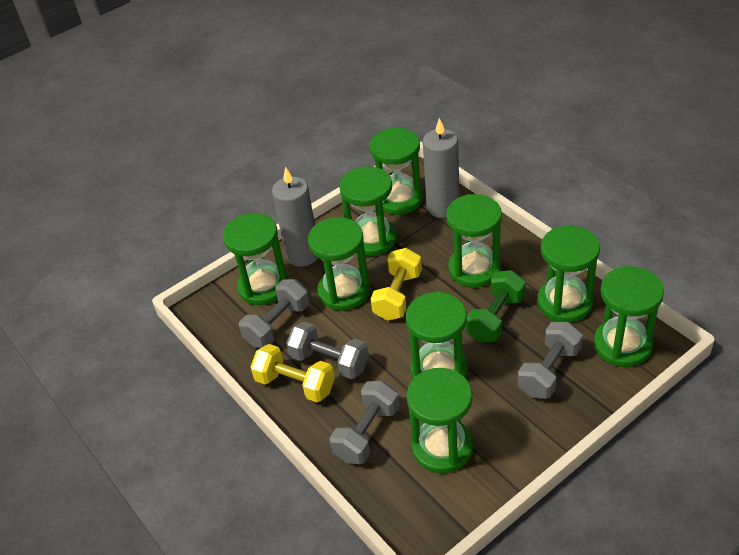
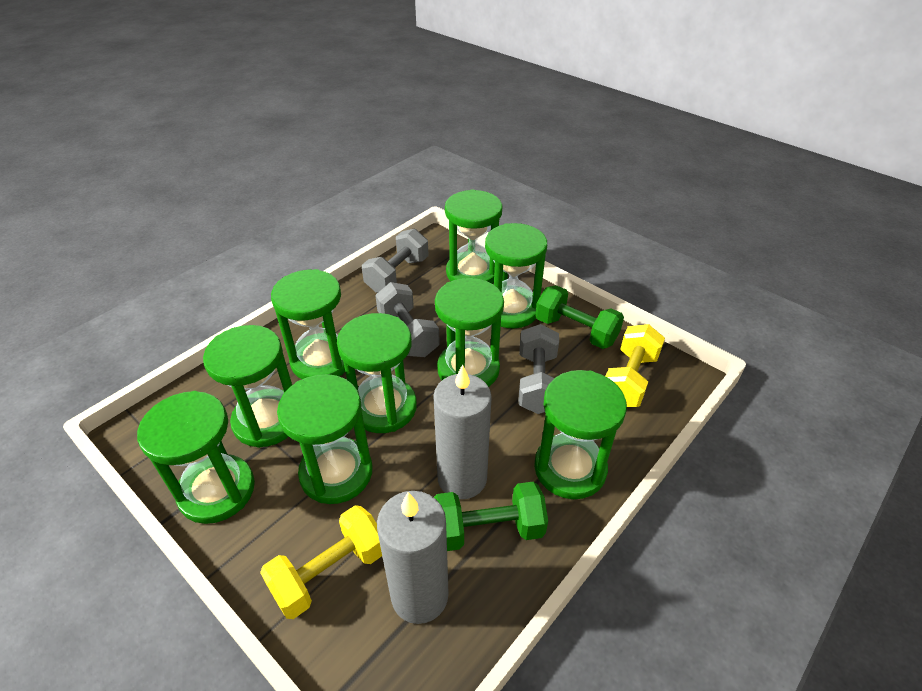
green dumbbell: [466,270,526,342] = 1 -> [434,482,548,551] [535,285,624,349] = 2
grey dumbbell: [239,279,310,348] [286,321,369,379] [330,381,399,464] [518,322,583,399] = 4 -> [362,229,429,293] [375,282,440,357] [518,324,559,414] = 3

